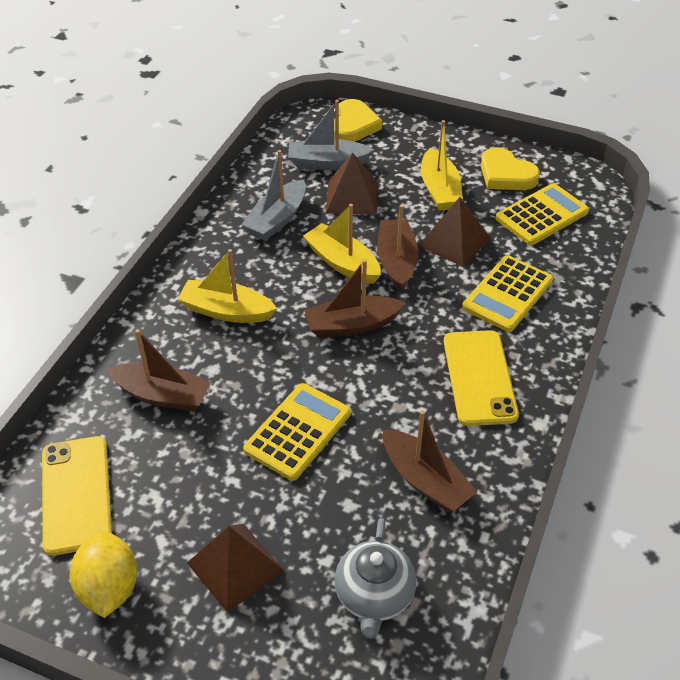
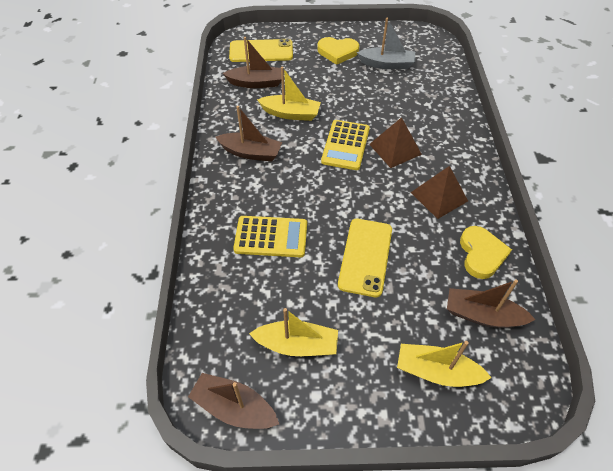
brown pyramid: [187,524,285,613] [326,153,378,215] [418,197,490,267] = 3 -> [369,117,422,168] [411,166,468,219] = 2
grey boat: [241,150,306,241] [288,100,374,170] = 2 -> [357,18,415,69] = 1
grey teapot: [335,518,416,639] = 1 -> none = 0
yellow calculator: [243,383,351,481] [462,255,553,332] [496,183,589,245] = 3 -> [233,216,307,257] [321,120,370,170] = 2
yellow lemon: [69,531,137,618] = 1 -> none = 0

